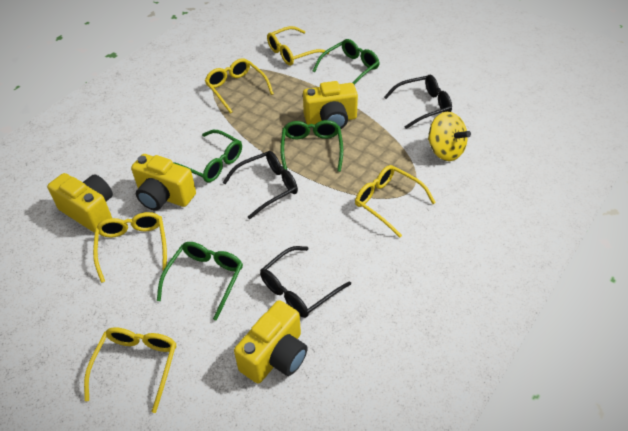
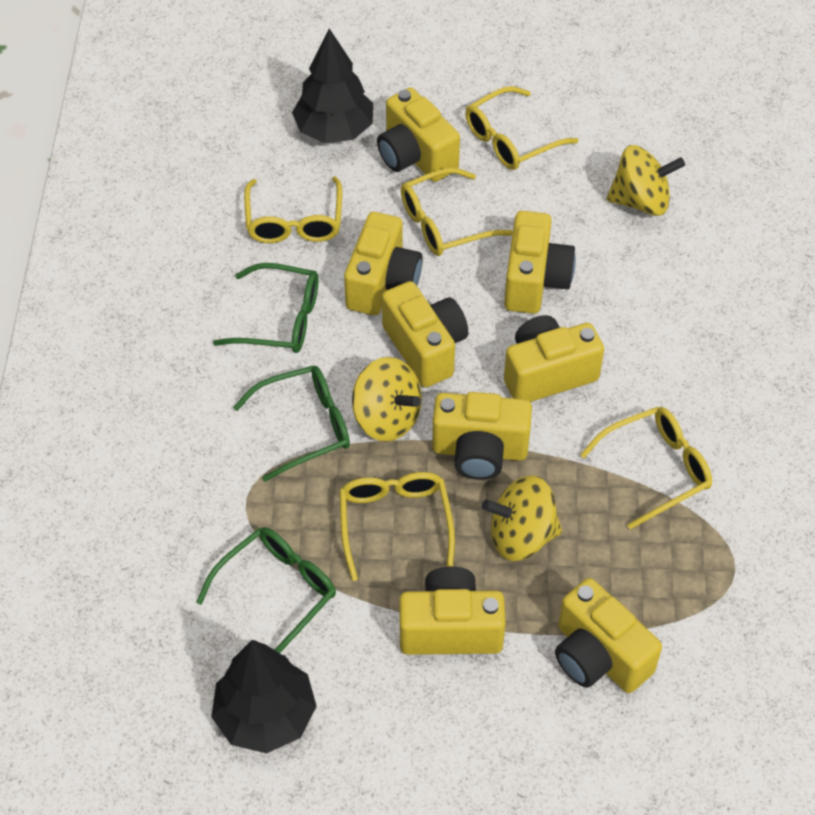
black glasses: [222,151,298,219] [260,246,351,318] [384,75,452,129] = 3 -> none = 0
black tree: none = 0 -> [211,640,317,753] [292,29,373,143] = 2
green glasses: [157,242,243,321] [173,130,242,182] [280,120,343,172] [313,39,380,85] = 4 -> [196,527,336,653] [213,263,319,353] [233,366,350,482] = 3
yellow camera: [47,173,113,233] [131,154,196,211] [234,300,308,384] [303,81,358,129] = 4 -> [344,212,423,315] [377,87,460,182] [382,281,468,387] [399,566,506,655] [432,392,532,480] [504,211,576,314] [504,315,604,402] [555,578,662,693] = 8
yellow spinning top: [428,112,471,161] = 1 -> [352,357,422,442] [482,475,562,561] [607,145,685,216] = 3

